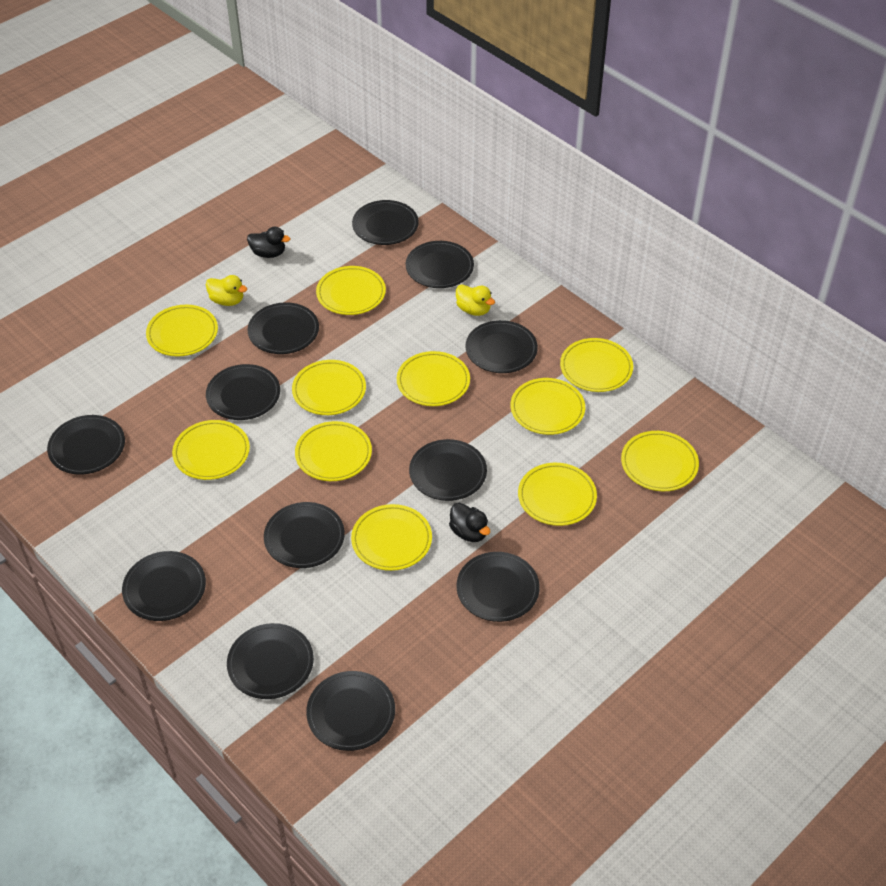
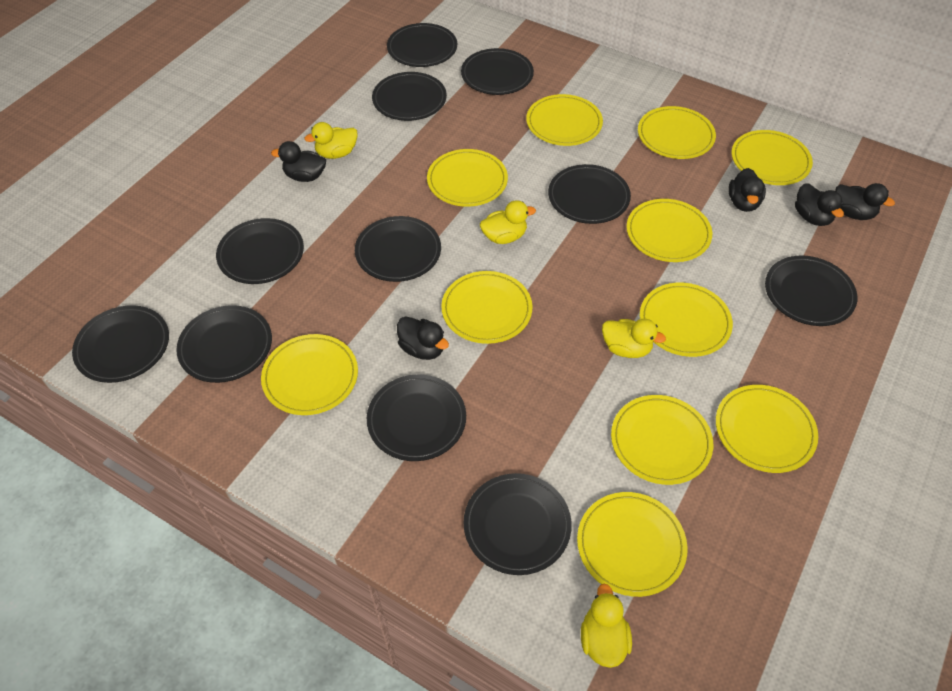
black duck: [247,227,290,258] [449,503,490,542] = 2 -> [271,141,326,182] [397,316,449,360] [729,168,766,212] [795,183,844,226] [835,183,895,220] = 5
black plate: [47,415,125,475] [122,551,206,621] [206,364,280,420] [227,623,314,699] [248,302,319,354] [264,502,345,568] [306,671,395,751] [352,200,419,245] [406,241,474,288] [409,439,487,501] [456,552,540,622] [465,320,538,373] = 12 -> [72,305,169,383] [176,305,272,383] [216,218,304,284] [355,216,441,282] [367,374,466,461] [372,72,447,121] [387,23,457,67] [461,48,534,95] [464,473,572,575] [548,164,631,224] [765,255,858,326] = 11
yellow duck: [206,275,247,306] [456,285,495,316] = 2 -> [304,122,358,159] [480,200,536,244] [581,584,632,668] [602,319,666,358] = 4

